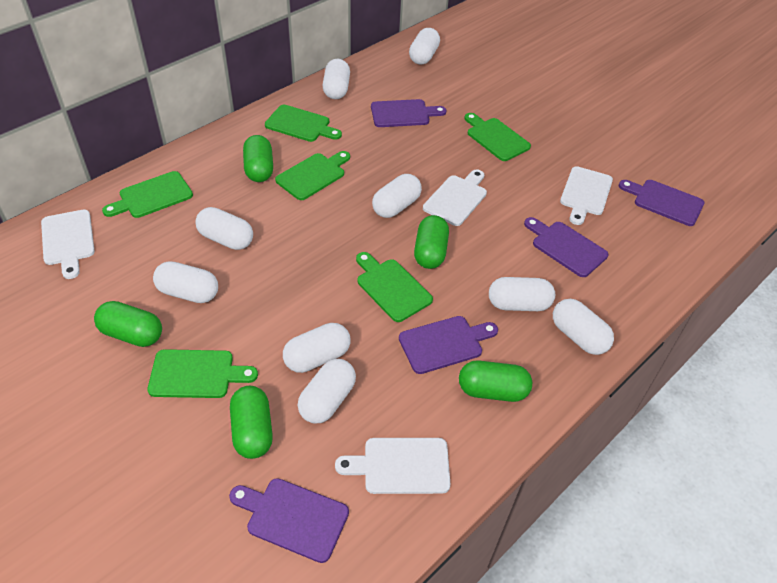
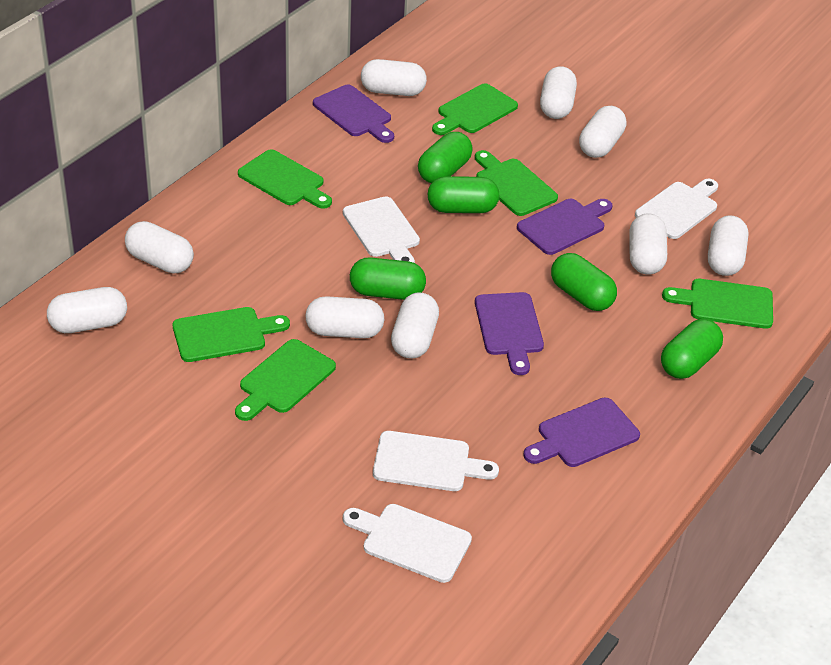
purple cutting board: [229,478,349,563] [371,99,446,127] [399,316,498,374] [524,217,608,277] [619,180,705,226] = 5 -> [313,85,394,143] [475,292,544,375] [517,199,613,255] [523,398,640,467] = 4

